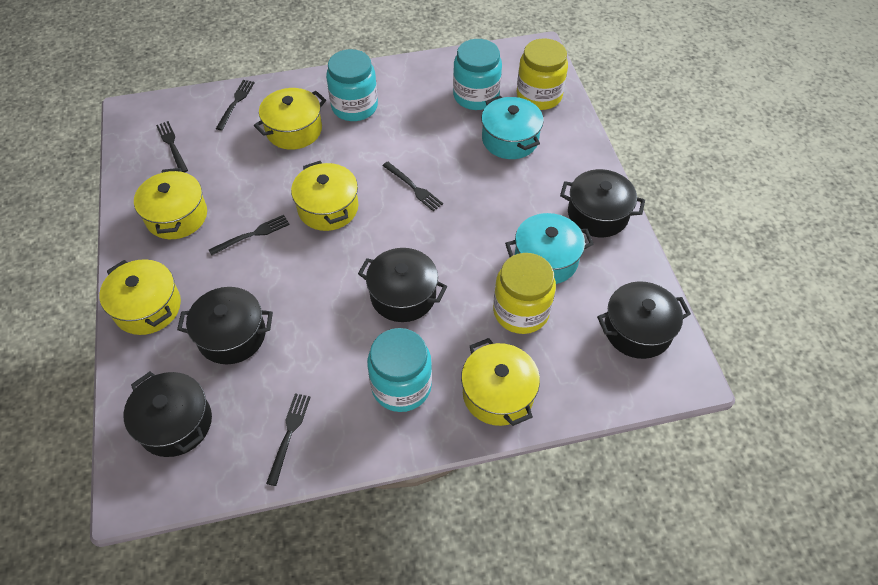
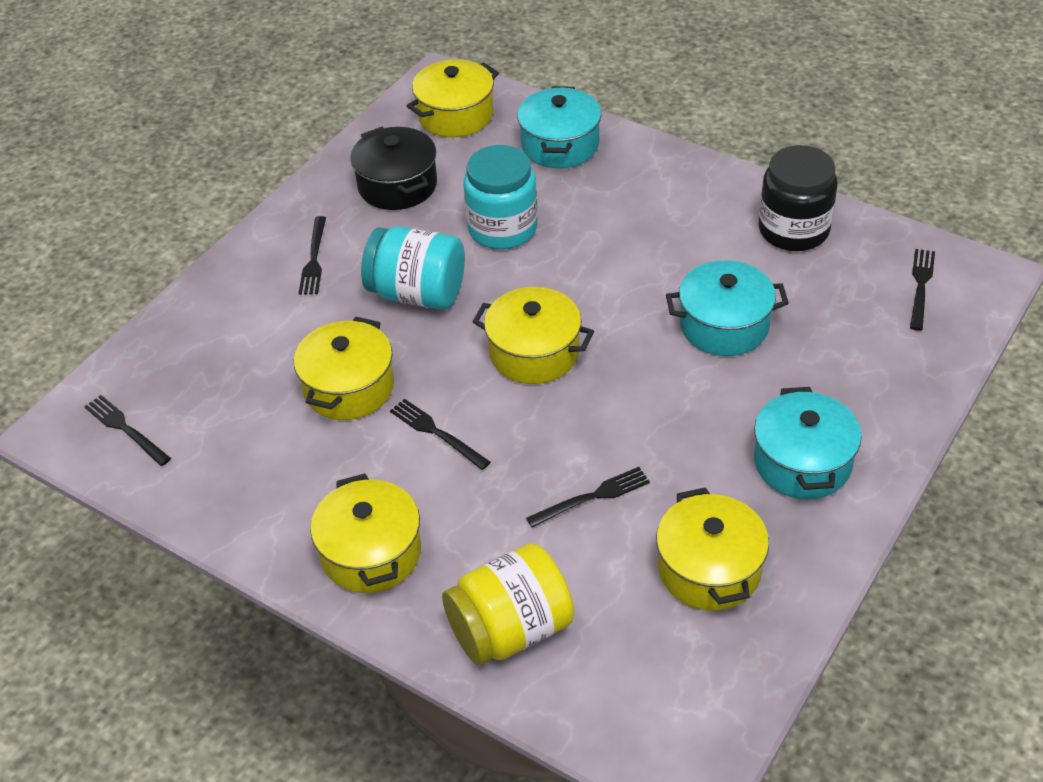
black jar: none = 0 -> [758,145,837,251] = 1
black pot: [123,372,212,457] [177,287,273,364] [358,248,447,322] [560,169,645,237] [597,281,691,359] = 5 -> [350,127,437,210] = 1
turquoise jar: [326,49,378,121] [367,328,432,412] [453,39,502,110] = 3 -> [361,226,465,310] [464,145,538,250] = 2
turquoise pot: [481,96,544,159] [505,213,593,284] = 2 -> [517,86,602,168] [666,260,789,356] [754,387,862,499] = 3
yellow jar: [493,253,556,334] [517,38,568,110] = 2 -> [442,543,574,665] = 1

